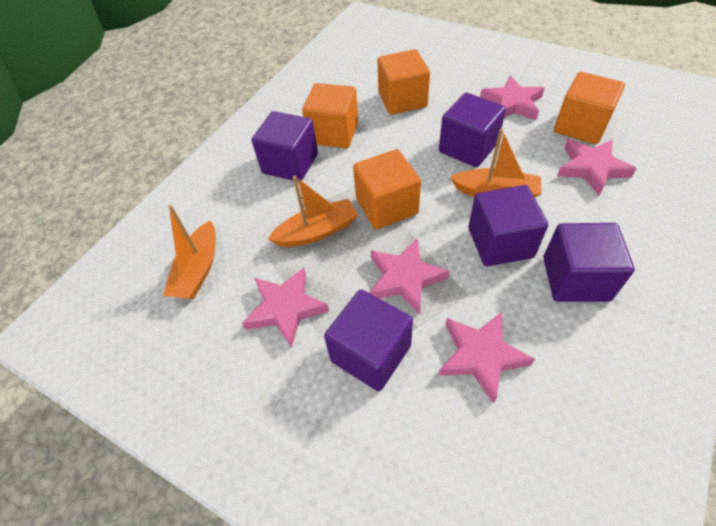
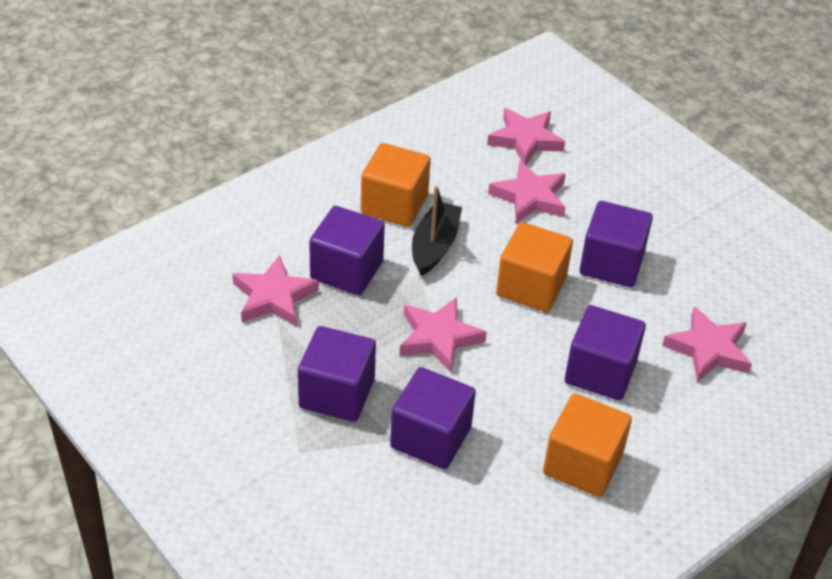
black boat: none = 0 -> [412,186,462,276] = 1
orange boat: [163,205,216,299] [268,176,358,247] [450,128,542,197] = 3 -> none = 0
orange cube: [302,83,358,148] [353,149,421,229] [378,49,430,115] [554,72,625,144] = 4 -> [361,143,431,227] [496,222,573,312] [543,393,632,497] = 3

